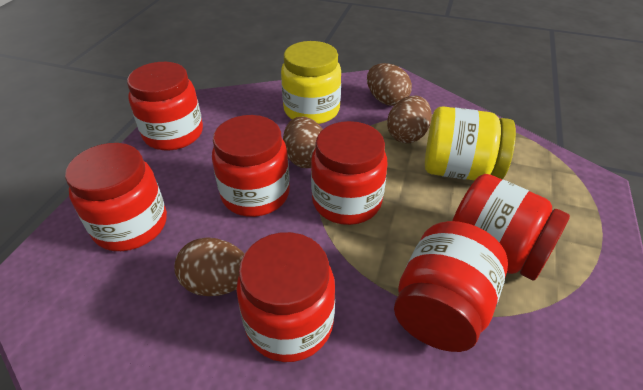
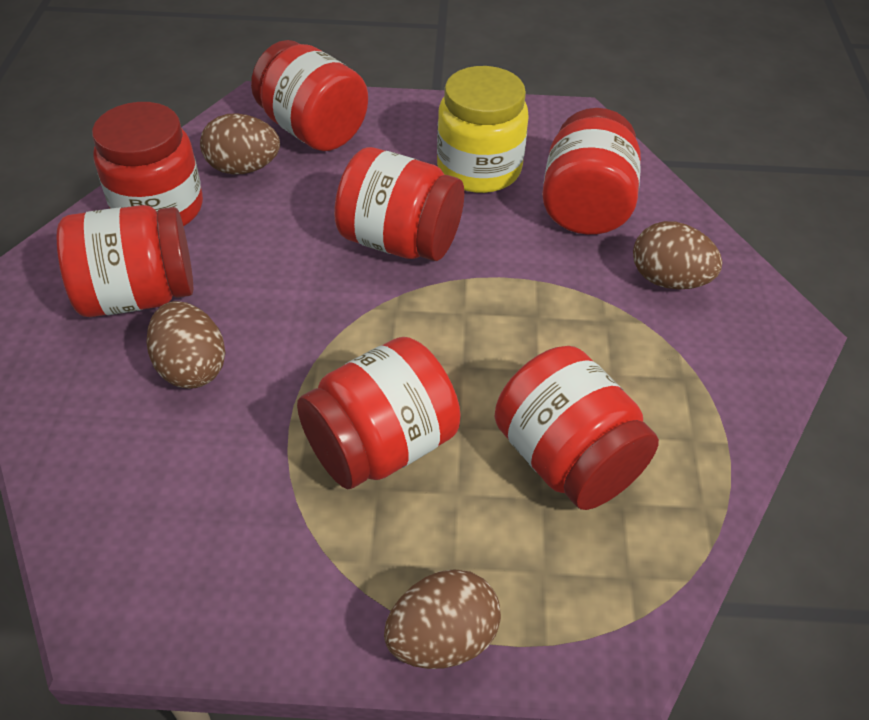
yellow jar: [281,41,341,124] [425,106,516,181] = 2 -> [437,66,529,193] = 1

